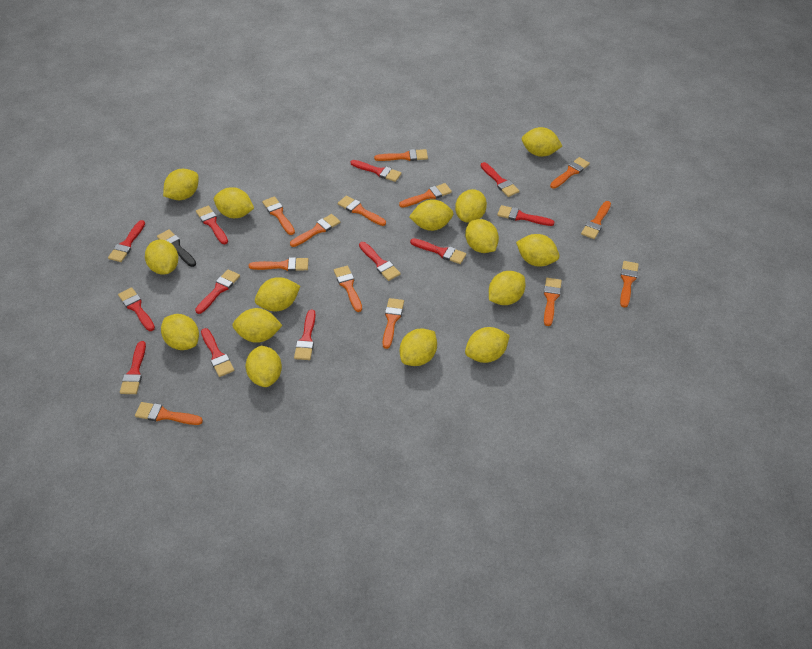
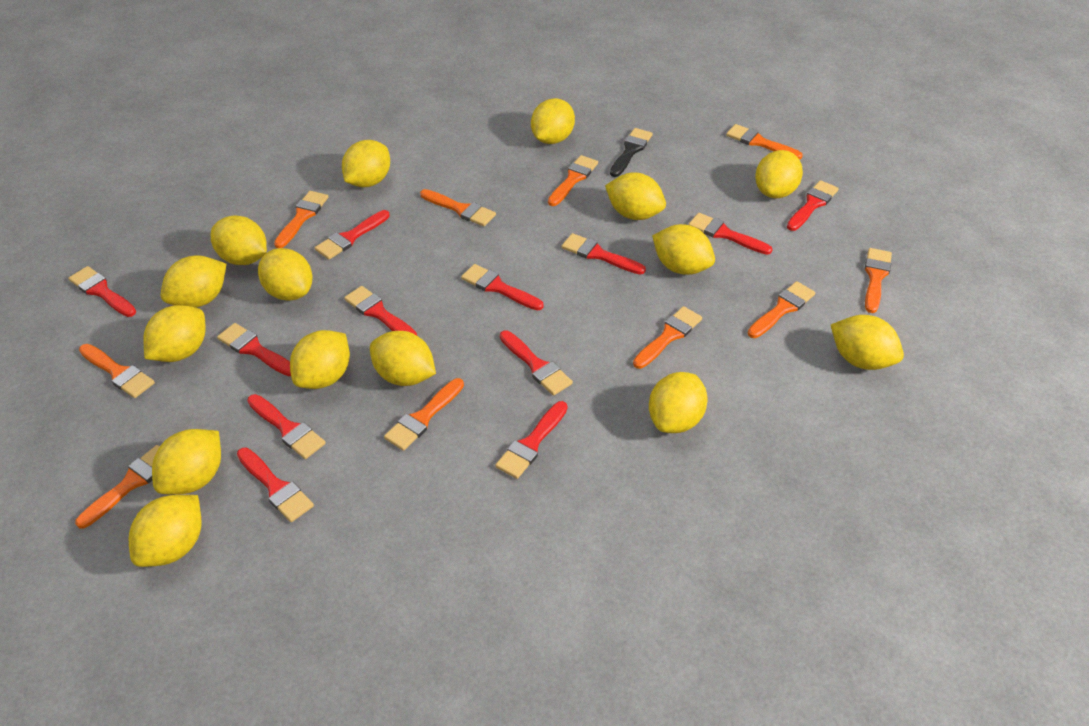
orange brush: [135,402,203,425] [249,257,308,271] [262,196,295,235] [290,214,340,247] [334,266,362,312] [338,195,386,226] [374,149,428,161] [382,298,404,349] [399,183,452,208] [544,278,562,326] [550,157,590,189] [581,201,611,239] [620,261,639,308] = 13 -> [75,445,160,529] [79,344,155,398] [274,191,328,248] [384,378,464,451] [420,189,496,226] [548,155,598,206] [633,306,702,369] [726,124,803,159] [748,281,815,338] [865,248,892,313] = 10

